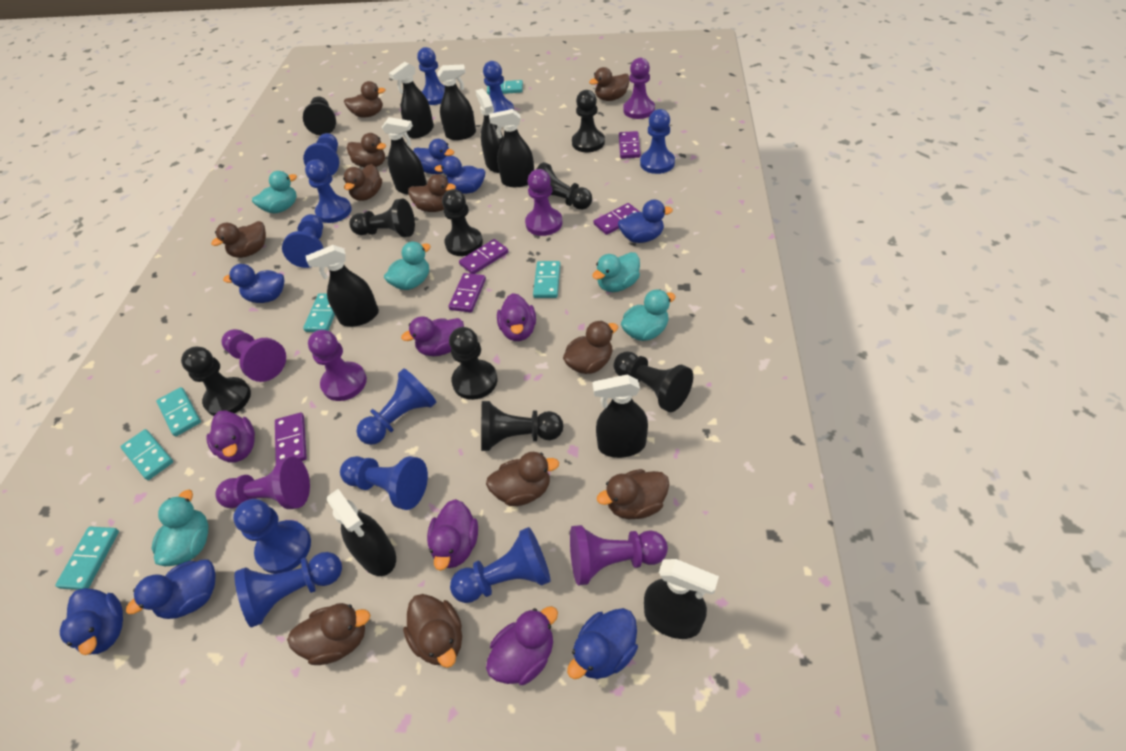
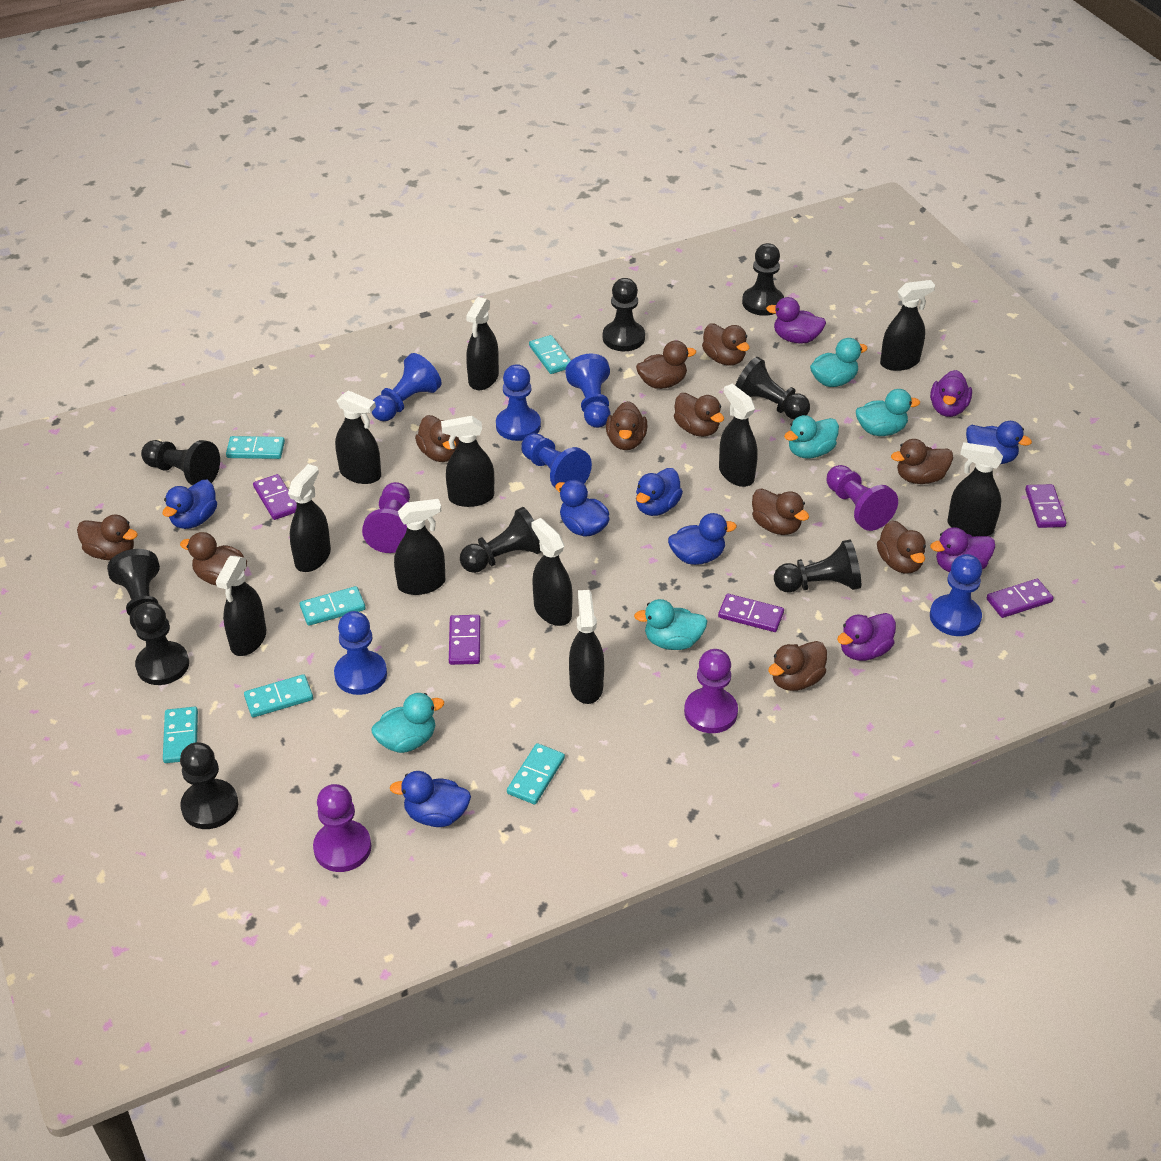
black spray bottle: [306,245,379,327] [327,489,396,576] [382,117,427,195] [389,62,434,139] [437,64,476,140] [475,89,503,173] [489,109,534,187] [593,375,648,458] [644,559,719,639] = 9 -> [216,556,266,656] [288,464,331,572] [335,390,381,484] [394,499,445,595] [441,416,494,507] [466,297,499,390] [531,518,572,626] [569,590,604,704] [719,384,758,487] [880,280,935,371] [947,442,1003,537] = 11
blue duck: [60,588,123,655] [126,559,216,619] [223,264,284,303] [413,139,454,174] [434,156,485,194] [567,608,638,679] [618,199,673,243] = 7 -> [163,480,217,529] [390,771,471,827] [555,480,610,537] [636,468,683,516] [668,513,737,565] [966,421,1032,464] = 6
blue pawn: [233,499,311,574] [235,552,342,628] [282,214,323,268] [303,133,340,176] [305,159,352,223] [340,456,428,510] [357,368,436,445] [417,47,445,105] [450,527,551,603] [483,61,514,113] [640,109,675,174] = 11 -> [334,611,387,695] [372,353,441,421] [496,364,541,441] [521,433,592,488] [565,354,610,428] [930,554,982,636] = 6
purple duck: [206,410,255,463] [401,317,464,356] [427,499,478,571] [486,606,558,685] [497,293,536,341] = 5 -> [766,297,826,344] [837,613,896,661] [930,370,972,417] [930,527,995,572] = 4
purple pawn: [216,456,310,509] [221,329,286,382] [308,330,367,401] [525,169,563,236] [570,525,668,586] [623,58,655,119] = 6 -> [313,784,371,872] [362,482,410,553] [684,649,738,733] [827,465,898,531] = 4

